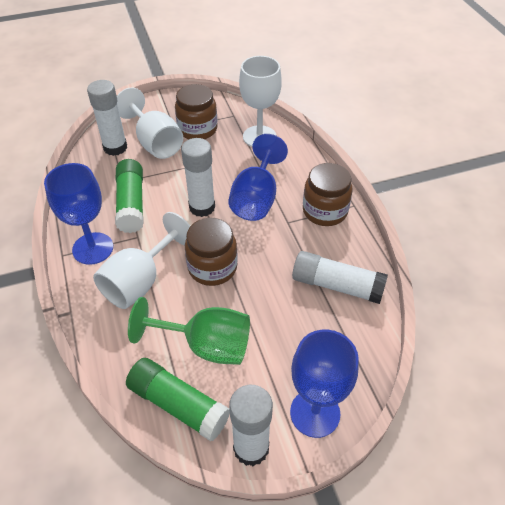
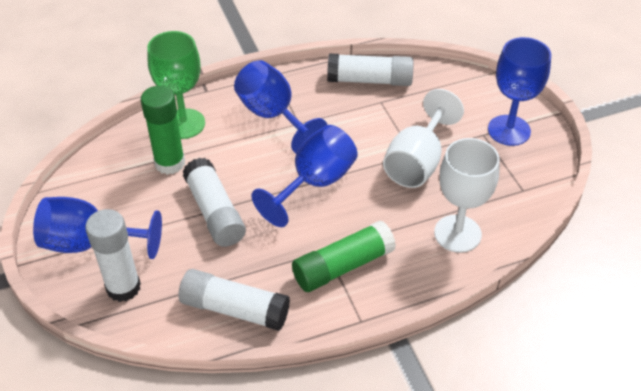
blue goblet: [44,163,113,265] [228,134,288,221] [290,329,359,438] = 3 -> [33,197,162,259] [234,60,327,153] [251,125,358,227] [488,37,551,146] = 4
brown jar: [175,84,217,139] [185,218,238,286] [303,163,352,226] = 3 -> none = 0
white goblet: [93,212,190,309] [117,87,183,159] [239,56,282,147] = 3 -> [383,89,464,188] [434,138,500,253] = 2

